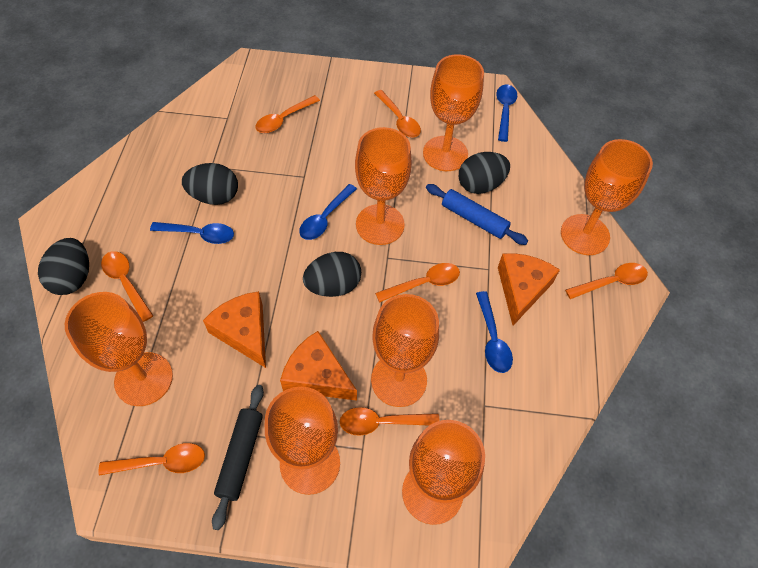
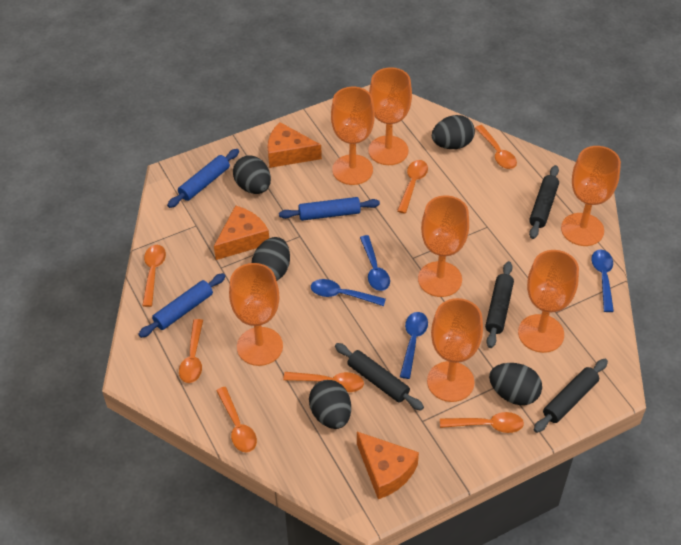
black egg: [38,238,89,295] [182,163,238,205] [303,252,361,297] [459,152,510,194] = 4 -> [233,155,271,194] [252,237,290,281] [309,380,351,429] [432,115,475,149] [489,363,542,405] = 5
black rolling pin: [212,385,264,530] = 1 -> [335,343,424,411] [485,261,514,348] [529,165,559,239] [534,359,608,433] = 4
blue rolling pin: [426,184,528,245] = 1 -> [138,273,226,338] [167,149,239,208] [279,197,380,221] = 3

